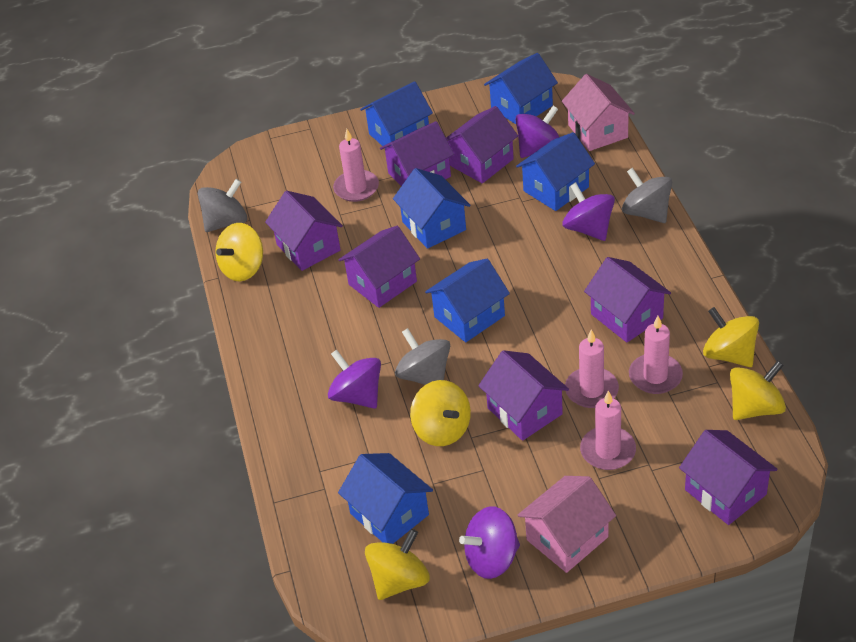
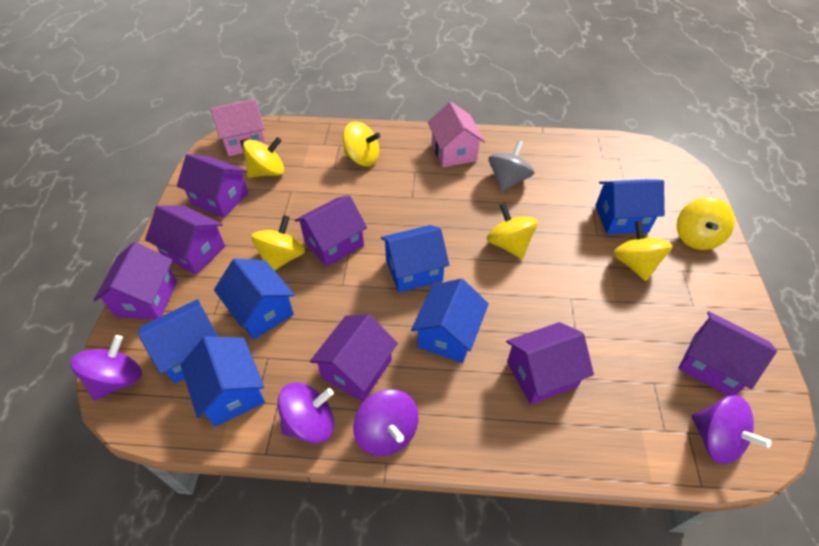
grey spinning top: [198,179,247,232] [395,328,450,385] [622,168,672,223] = 3 -> [489,140,534,192] = 1
pink candle: [333,129,379,202] [565,330,619,408] [580,391,636,470] [629,316,683,394] = 4 -> none = 0
yellow spinning top: [215,223,263,281] [365,529,430,600] [410,380,471,446] [703,307,759,367] [730,361,786,420] = 5 -> [243,137,284,178] [251,215,305,271] [343,121,380,166] [487,203,538,259] [613,221,673,281] [677,197,735,250] = 6

